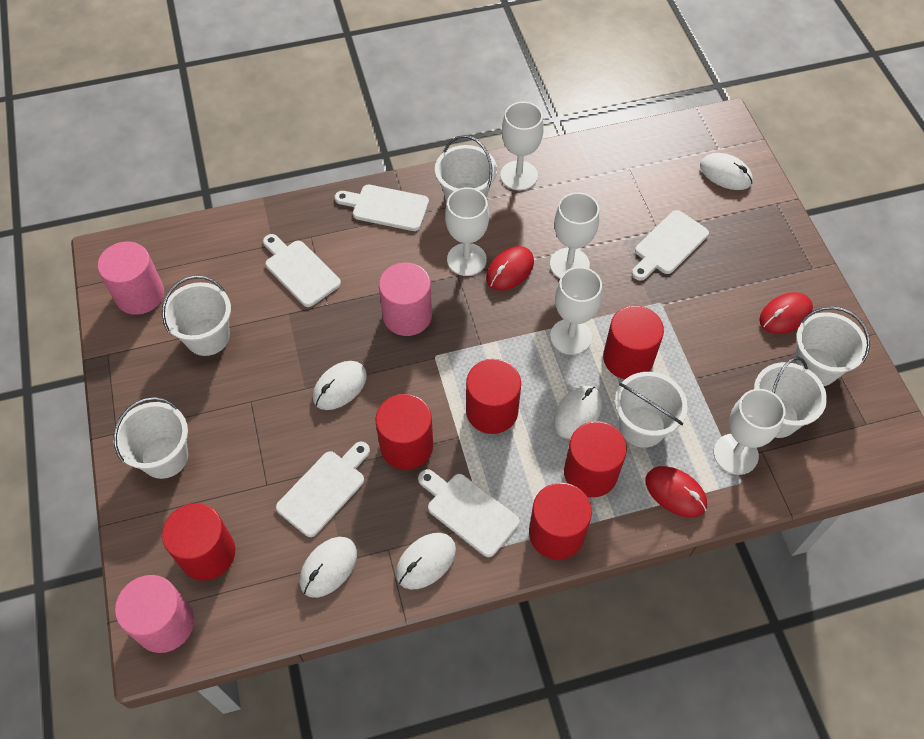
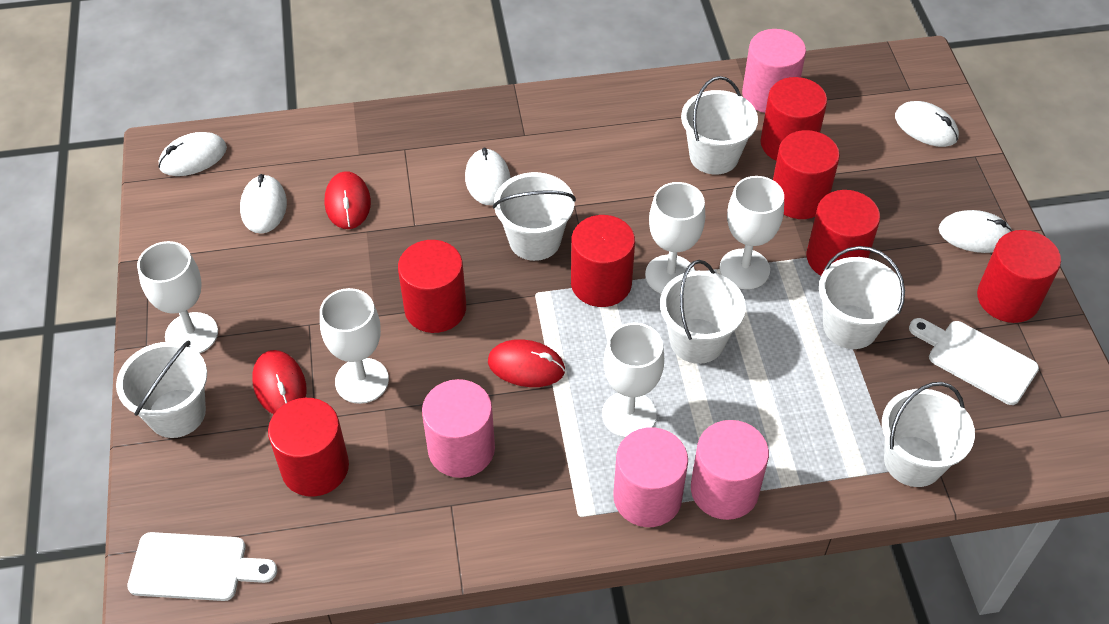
pink cylinder: [98,241,164,315] [115,575,194,653] [379,263,432,336] = 3 -> [422,379,495,478] [613,427,688,527] [691,420,769,520] [742,29,806,113] = 4
red cylinder: [162,503,235,581] [375,394,433,470] [466,359,521,434] [529,483,592,560] [564,421,627,497] [603,306,664,379] = 6 -> [268,398,349,497] [398,240,466,333] [571,215,635,307] [760,77,827,161] [773,130,840,219] [806,190,880,276] [977,230,1061,323] = 7
white cutting board: [263,234,341,307] [276,442,370,537] [335,185,429,231] [418,469,520,557] [632,210,709,281] = 5 -> [127,532,277,601] [909,318,1039,405] = 2

